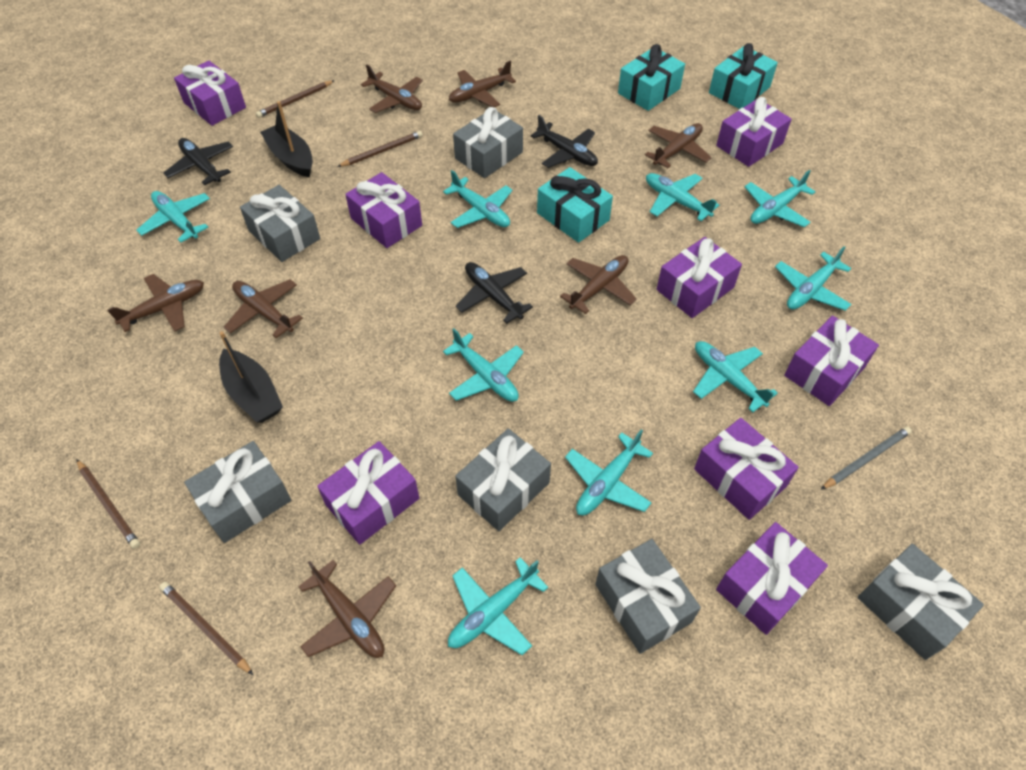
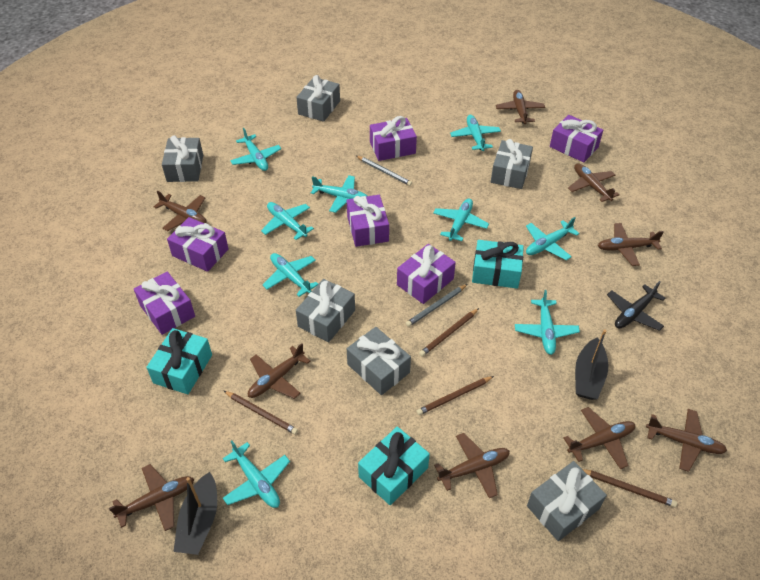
black plane: [163,138,233,185] [456,262,533,324] [531,115,598,168] = 3 -> [607,281,665,331] = 1
brown plane: [107,274,204,332] [224,279,303,338] [298,560,396,658] [361,65,423,113] [449,61,516,107] [560,255,637,314] [645,123,712,168] = 7 -> [109,464,194,531] [154,190,207,231] [248,343,310,399] [434,433,510,498] [496,90,545,124] [563,407,635,469] [568,163,620,202] [598,223,664,266] [646,409,727,472] = 9
grey pencil: [821,426,912,490] = 1 -> [357,156,412,186] [406,284,467,327] = 2
purple gift: [174,61,246,126] [317,441,419,545] [345,172,422,248] [657,237,742,318] [694,418,799,520] [716,97,792,167] [716,522,828,635] [784,316,879,406] = 8 -> [134,271,195,335] [167,217,229,272] [347,195,389,247] [370,116,417,161] [397,244,456,304] [550,115,603,162] = 6

